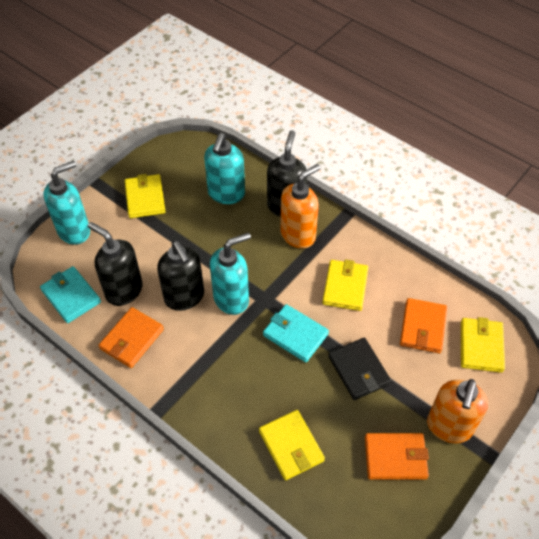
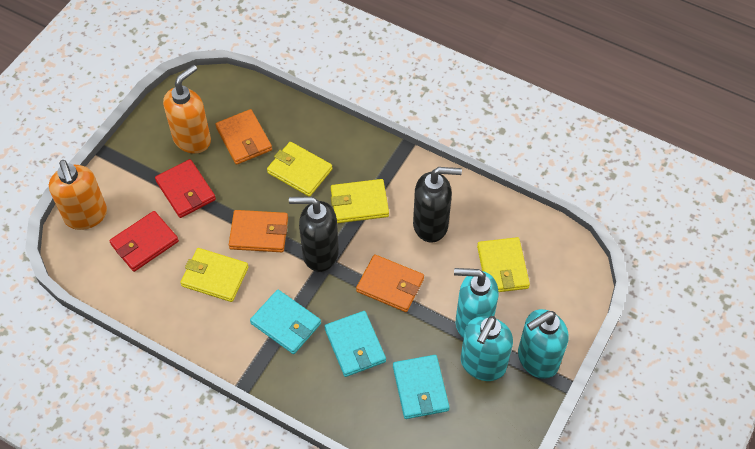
black soap dispenser: [88,222,143,306] [157,241,204,311] [267,130,307,217] = 3 -> [289,197,339,272] [413,167,462,243] = 2
black wallet: [328,338,391,400] = 1 -> none = 0
red wallet: none = 0 -> [109,211,179,272] [155,159,216,218] = 2
turquoise wallet: [40,266,101,323] [263,304,329,362] = 2 -> [250,290,321,354] [324,311,386,377] [393,355,449,419] = 3

